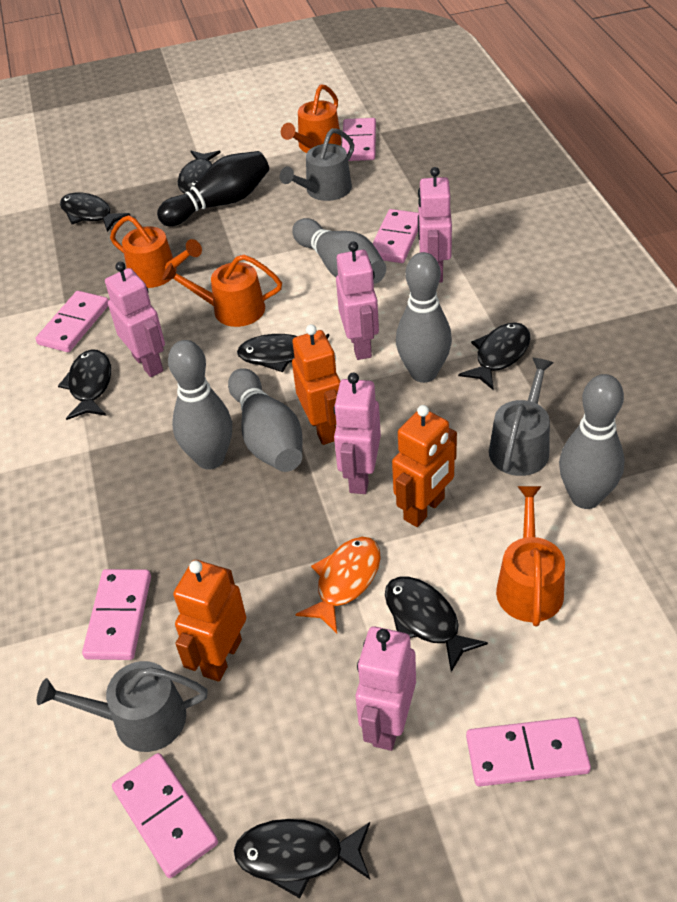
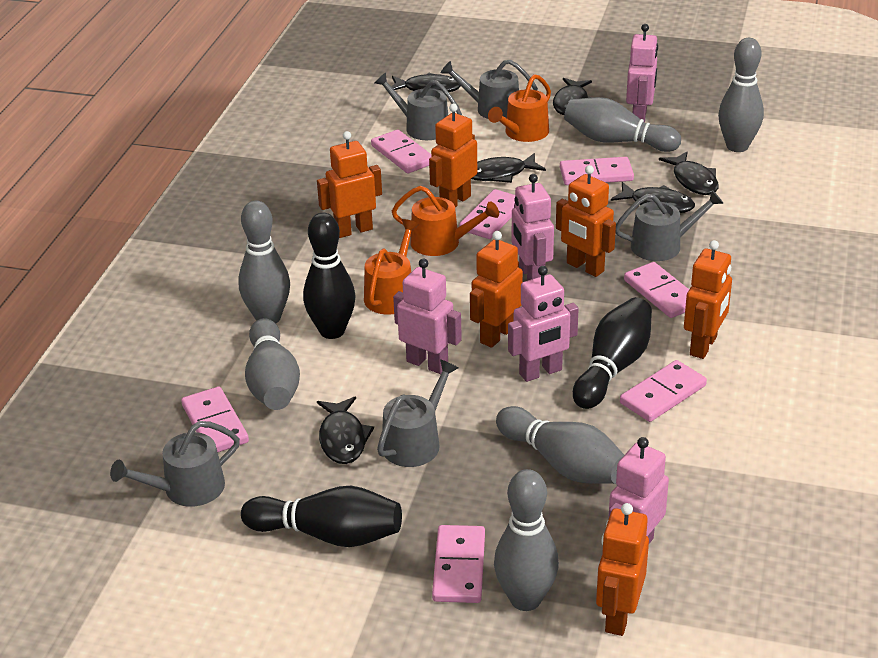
black bowling pin: [157,151,269,226] = 1 -> [241,486,402,547] [303,213,356,339] [573,297,652,409] = 3
black fish: [58,349,111,420] [60,193,130,232] [178,151,221,194] [234,819,370,898] [237,334,329,372] [385,577,488,672] [458,322,530,390] = 7 -> [317,397,374,464] [392,73,461,92] [471,153,546,183] [553,78,592,115] [611,182,695,213] [659,151,719,195] = 6
grey bowling pin: [168,340,232,470] [228,368,302,472] [292,218,386,284] [396,252,452,383] [559,374,624,509] = 5 -> [238,200,290,323] [245,318,300,410] [494,469,559,611] [496,406,624,484] [564,97,681,152] [718,38,764,152] = 6
grey watering can: [37,661,208,752] [280,128,354,201] [489,358,553,476] = 3 -> [110,421,240,507] [375,72,462,140] [377,359,458,467] [441,59,538,119] [615,190,724,261] = 5
orange fish: [295,537,381,633] = 1 -> none = 0
orange robot: [173,560,246,682] [292,324,340,445] [392,405,457,527] = 3 -> [317,131,382,238] [429,104,477,208] [470,231,523,348] [556,165,616,277] [596,503,649,636] [684,240,732,359] = 6
orange watering can: [110,215,202,288] [162,255,282,327] [281,84,342,153] [496,486,565,626] = 4 -> [364,219,419,315] [392,186,499,256] [488,74,551,142] = 3
pink domino: [36,291,109,352] [82,569,151,660] [112,753,218,878] [342,118,376,161] [372,209,419,263] [466,717,591,786] = 6 -> [181,387,249,452] [371,130,431,173] [432,525,485,603] [459,189,515,239] [560,157,634,185] [620,360,707,422] [624,262,689,318] = 7

